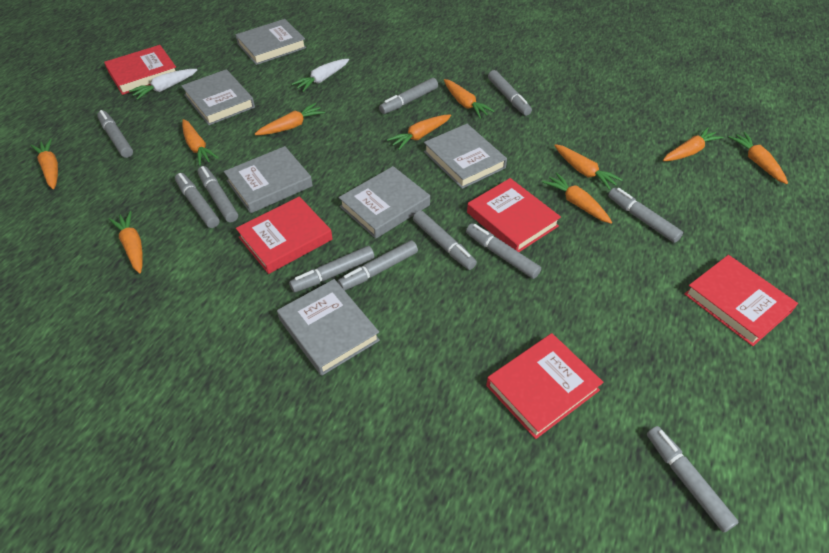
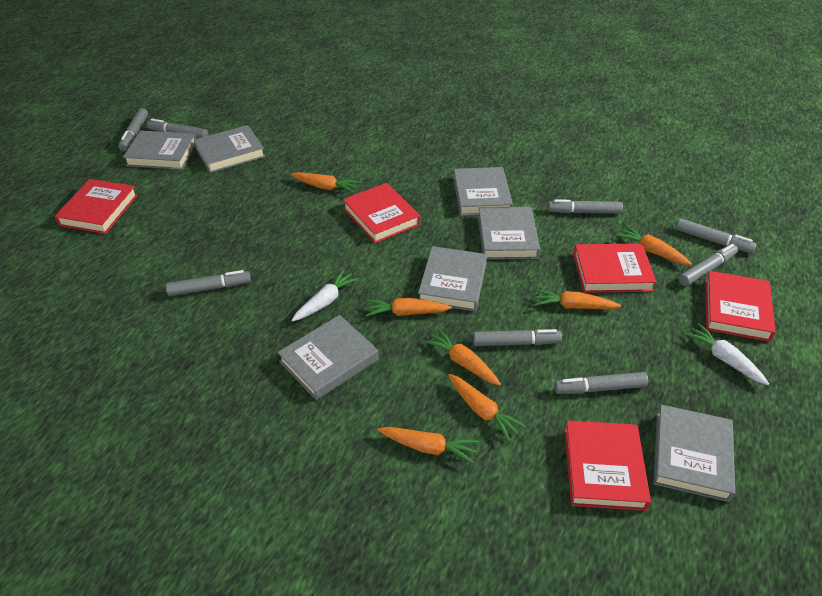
grey book: [181,69,255,125] [224,146,313,213] [236,19,306,65] [277,279,380,376] [339,166,430,239] [424,124,507,189] = 6 -> [123,130,196,170] [194,125,265,173] [277,315,379,400] [418,246,487,312] [453,167,513,216] [478,207,540,260] [653,405,735,502] = 7
grey marker: [97,110,133,158] [175,173,219,228] [198,166,238,222] [289,246,375,292] [338,240,418,291] [379,78,438,114] [413,210,477,270] [466,223,541,279] [488,70,532,116] [608,188,683,243] [647,426,739,532] = 11 -> [118,108,148,151] [147,119,208,139] [166,270,251,296] [473,329,562,346] [548,199,623,214] [554,372,648,394] [676,218,757,253] [679,244,738,286] = 8
orange carrot: [31,139,58,189] [109,211,143,274] [182,119,219,166] [255,103,325,135] [387,115,451,150] [444,79,495,119] [542,173,612,224] [554,144,623,190] [663,127,723,161] [728,132,788,184] = 10 -> [290,172,360,193] [366,298,452,317] [378,427,478,463] [424,329,501,386] [448,374,526,441] [534,289,621,309] [615,225,692,265] = 7

